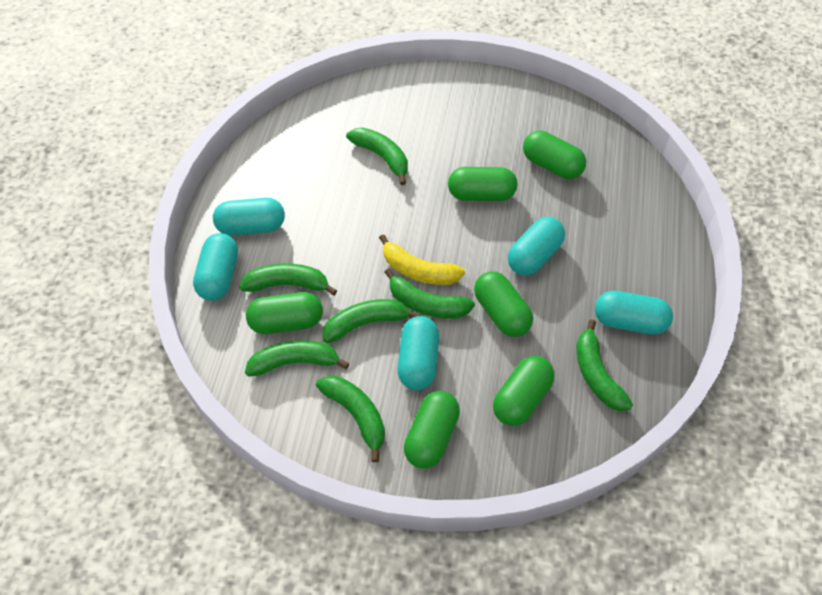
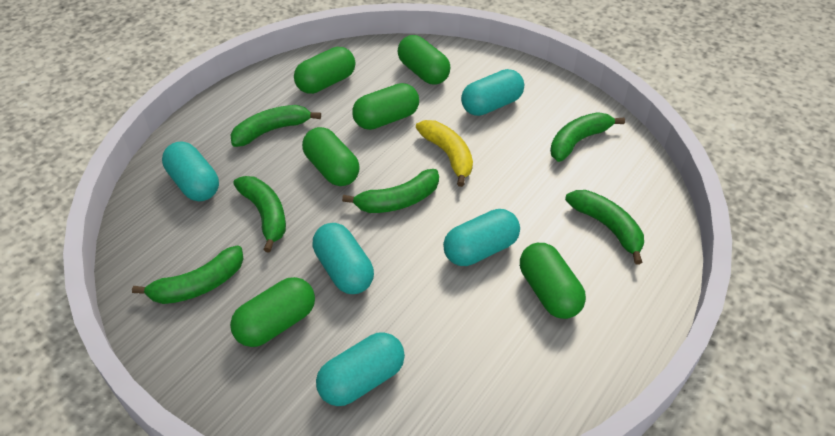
green banana: [239,263,337,296] [245,340,349,377] [316,376,385,462] [323,299,420,343] [346,127,408,185] [384,268,475,319] [576,319,633,411] = 7 -> [132,246,244,304] [231,105,321,147] [233,176,286,253] [342,169,439,213] [550,113,625,162] [565,190,644,265] = 6

